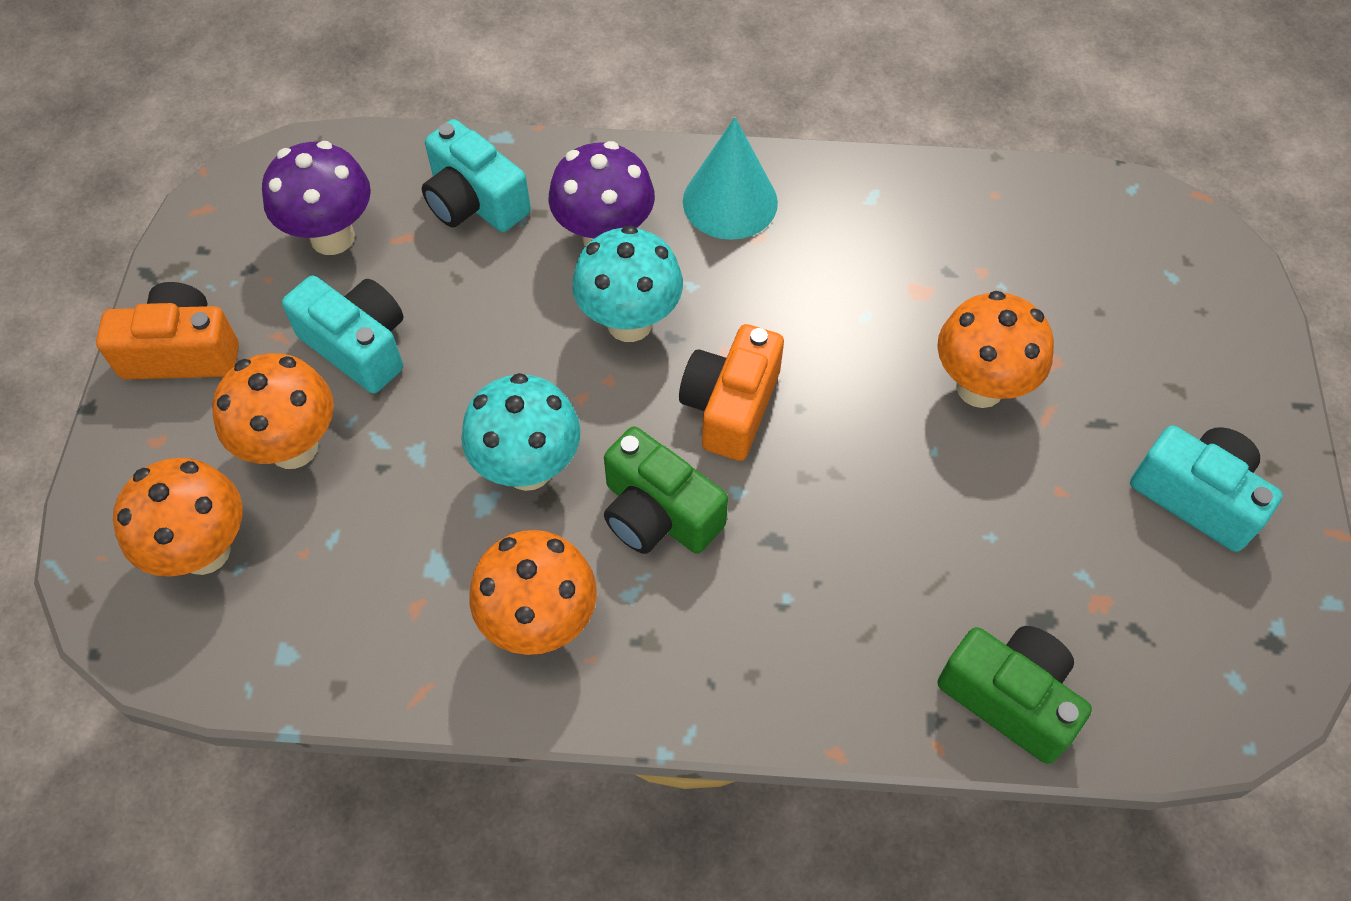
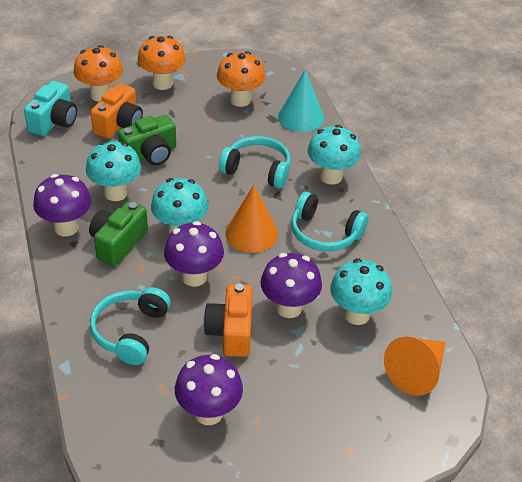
orange cone: none = 0 -> [225,185,278,253] [384,337,446,396] = 2
orange mushroom: [113,458,243,577] [212,353,334,469] [470,530,597,655] [937,291,1054,408] = 4 -> [74,45,123,102] [137,36,186,90] [217,51,266,107] = 3
purple mushroom: [262,141,371,255] [548,141,655,246] = 2 -> [33,174,91,237] [164,221,224,287] [175,354,243,425] [260,253,322,318] = 4
turquoise camera: [282,276,403,394] [422,119,531,232] [1130,426,1283,552] = 3 -> [24,81,77,136] = 1
turquoise headphones: none = 0 -> [90,287,171,365] [219,136,291,188] [291,192,368,252] = 3
turquoise mushroom: [461,373,581,491] [572,225,683,342] = 2 -> [86,141,141,201] [151,178,208,235] [307,125,361,184] [330,258,392,325] = 4

